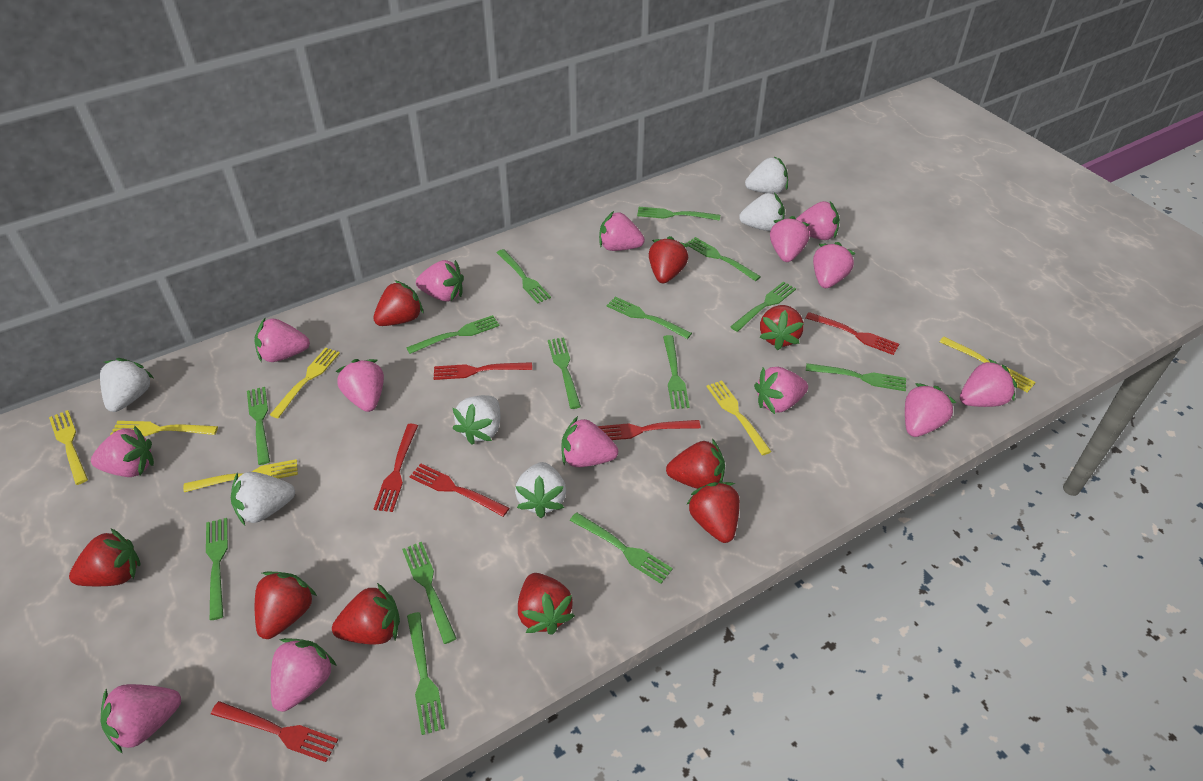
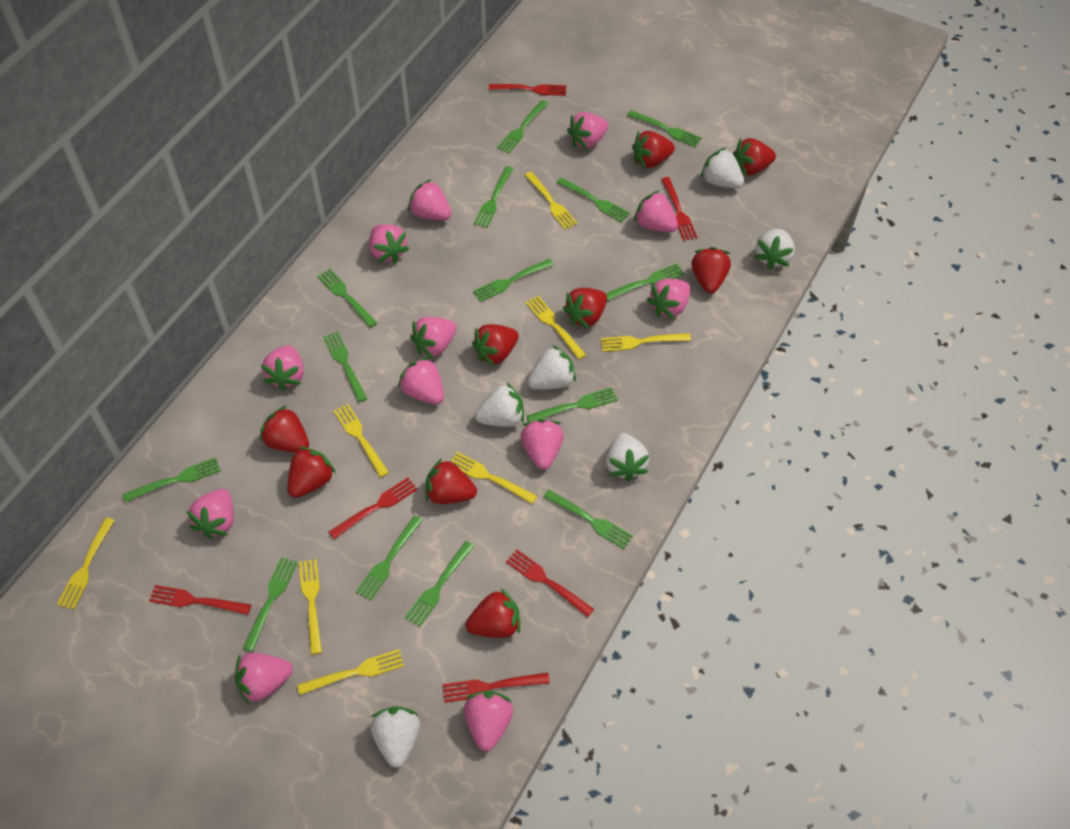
pink strawberry: [91,426,154,477] [101,684,181,754] [254,318,310,362] [271,638,337,712] [335,359,384,412] [416,260,464,302] [562,416,618,467] [599,211,645,251] [754,367,808,414] [770,216,810,262] [796,201,840,240] [813,242,855,288] [905,383,956,437] [960,359,1017,407] = 14 -> [187,489,234,539] [235,653,293,705] [261,345,304,391] [369,224,410,264] [398,357,444,404] [408,179,452,220] [410,317,457,359] [464,691,513,751] [520,419,564,470] [567,112,608,149] [634,190,678,232] [647,278,690,319] = 12
yellow fork: [49,410,88,485] [110,421,218,437] [183,459,298,492] [270,348,340,418] [706,380,772,456] [939,337,1036,393] = 6 -> [57,518,115,610] [297,649,404,695] [299,559,322,654] [334,404,389,477] [451,452,537,504] [525,172,578,230] [525,296,586,360] [601,333,691,352] = 8

